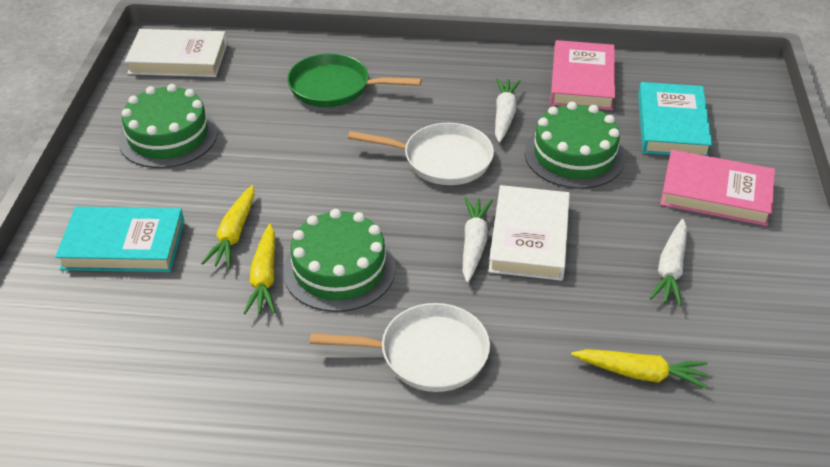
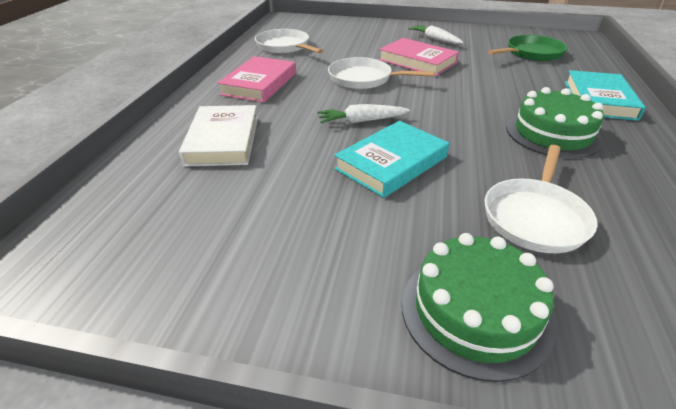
green cake: [118,84,218,168] [283,209,396,312] [525,102,625,189] = 3 -> [402,233,555,382] [506,87,604,158] = 2
white book: [125,29,227,77] [488,185,570,281] = 2 -> [179,105,258,167] = 1
white carrot: [463,197,493,283] [495,78,521,143] [650,219,687,306] = 3 -> [317,104,410,124] [408,25,464,44] = 2
white pan: [310,303,490,392] [348,123,494,185] = 2 -> [255,29,323,54] [328,57,435,89] [485,145,597,253] = 3
yellow carrot: [201,185,255,268] [244,224,276,314] [571,349,708,389] = 3 -> none = 0

